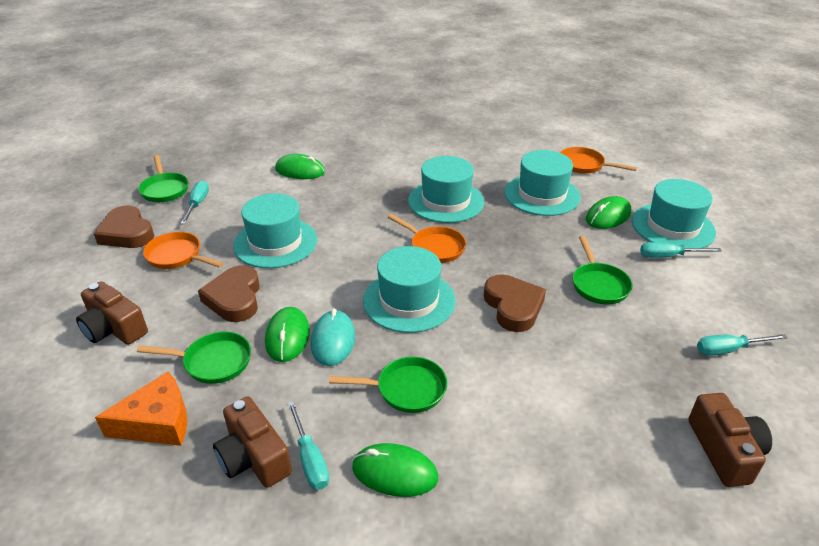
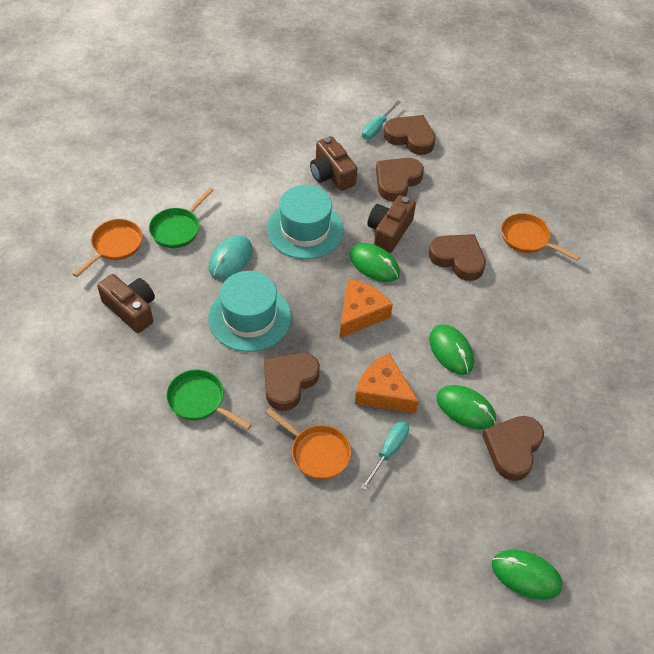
brown heart: [94,205,154,248] [198,265,260,322] [484,275,546,332] = 3 -> [264,353,320,411] [376,158,424,201] [384,115,436,155] [429,234,486,281] [482,416,544,481] = 5
green pan: [137,331,251,384] [138,155,189,202] [329,356,447,413] [573,236,633,305] = 4 -> [149,187,214,248] [166,370,252,430] = 2
orange cheese: [95,372,188,446] = 1 -> [340,279,393,338] [355,353,419,413] = 2
turquoise hat: [233,193,317,268] [363,246,456,333] [408,156,484,223] [504,150,581,216] [632,179,716,248] = 5 -> [208,271,291,352] [267,185,344,259] = 2
turquoise screwdriver: [181,181,209,224] [288,401,329,490] [640,242,722,258] [697,334,788,356] = 4 -> [361,421,409,490] [362,100,401,140] = 2

